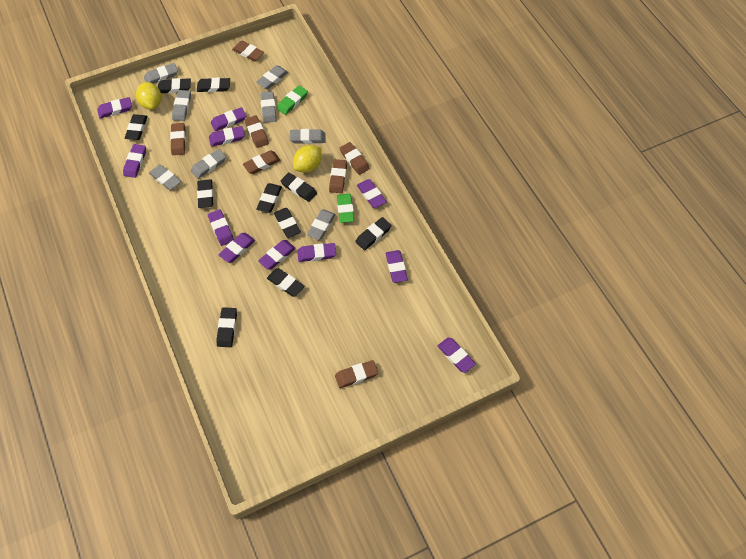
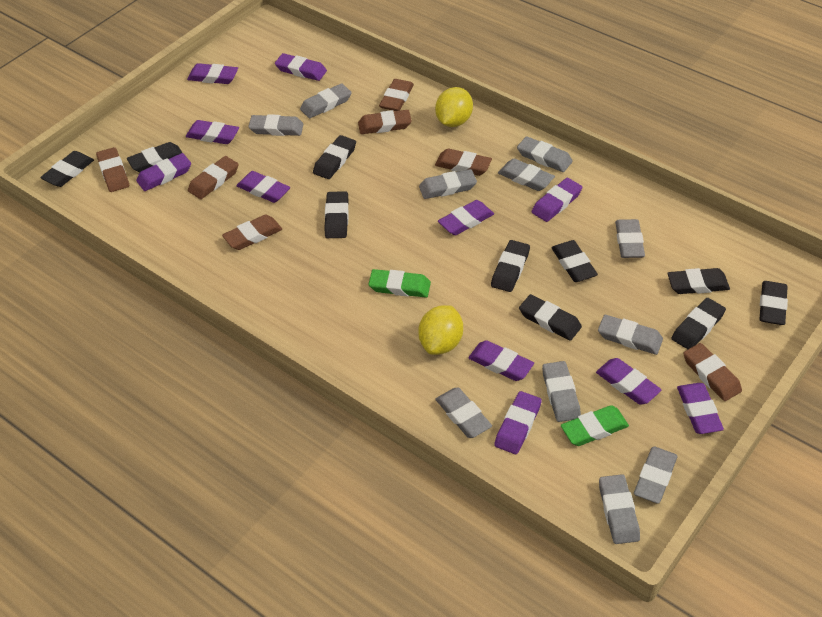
grey eraser: [144,63,178,84] [149,164,181,190] [172,90,191,121] [191,149,226,179] [256,65,288,89] [260,91,277,123] [290,129,326,144] [307,209,336,240] = 8 -> [248,114,304,136] [300,83,352,118] [419,169,477,199] [435,387,492,438] [498,159,555,191] [517,136,573,172] [542,361,581,422] [598,315,663,355] [599,474,640,544] [615,219,645,258] [634,447,678,504] = 11

